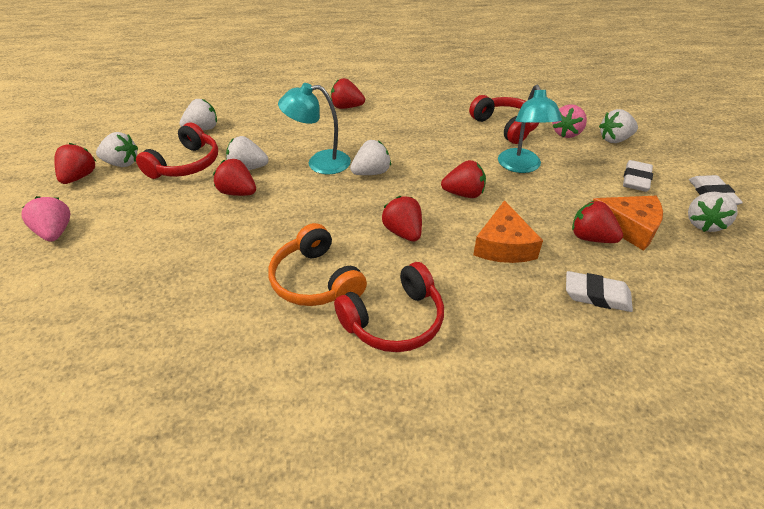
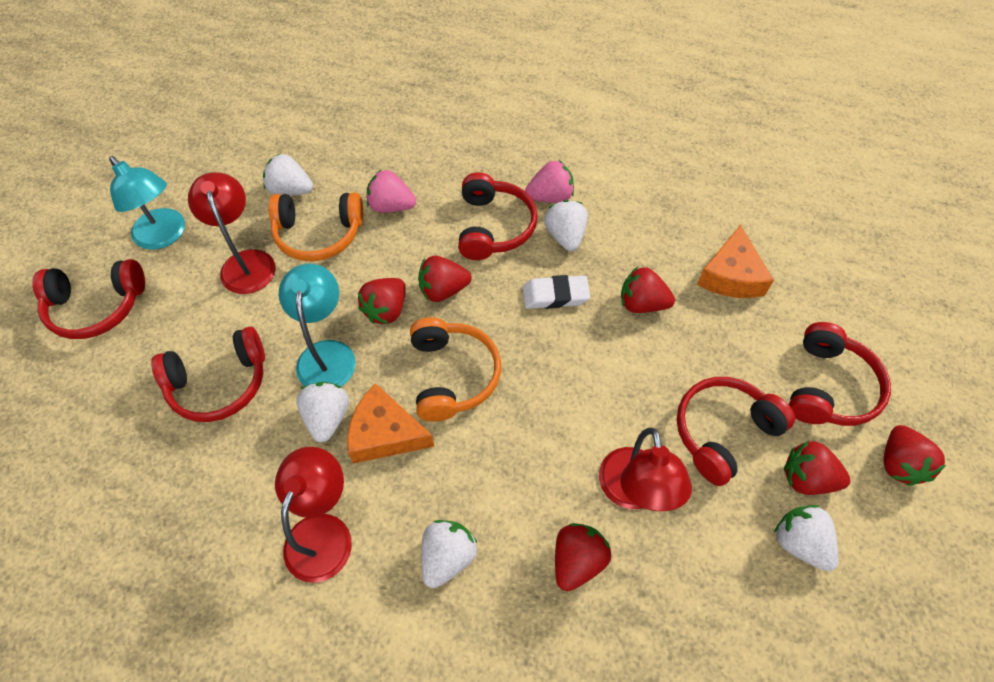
orange headphones: [268,223,367,306] = 1 -> [268,193,363,261] [410,317,501,422] = 2
red headphones: [136,122,218,179] [334,262,444,352] [469,95,539,144] = 3 -> [32,259,145,339] [151,327,265,422] [458,172,538,260] [677,377,795,486] [789,322,891,426] = 5
red lamp: none = 0 -> [188,172,276,294] [275,447,352,583] [599,428,692,511] = 3
white eraser: [566,271,633,312] [623,160,653,192] [689,175,743,205] = 3 -> [523,275,590,309] = 1
white strawberry: [96,132,138,167] [180,99,217,130] [226,136,268,170] [350,140,391,175] [599,109,638,143] [688,192,738,232] = 6 -> [263,153,313,196] [296,382,349,443] [421,520,477,588] [544,200,588,251] [774,505,838,571] = 5

